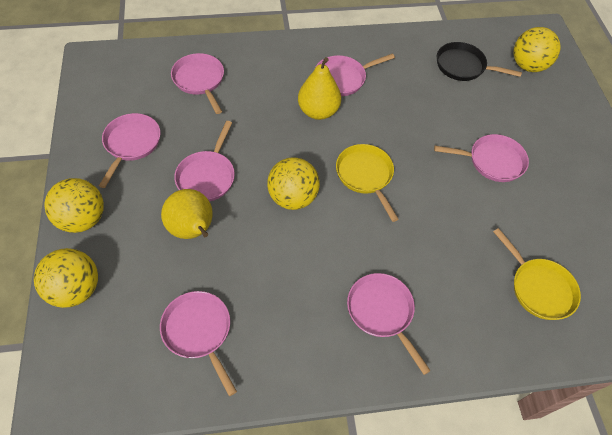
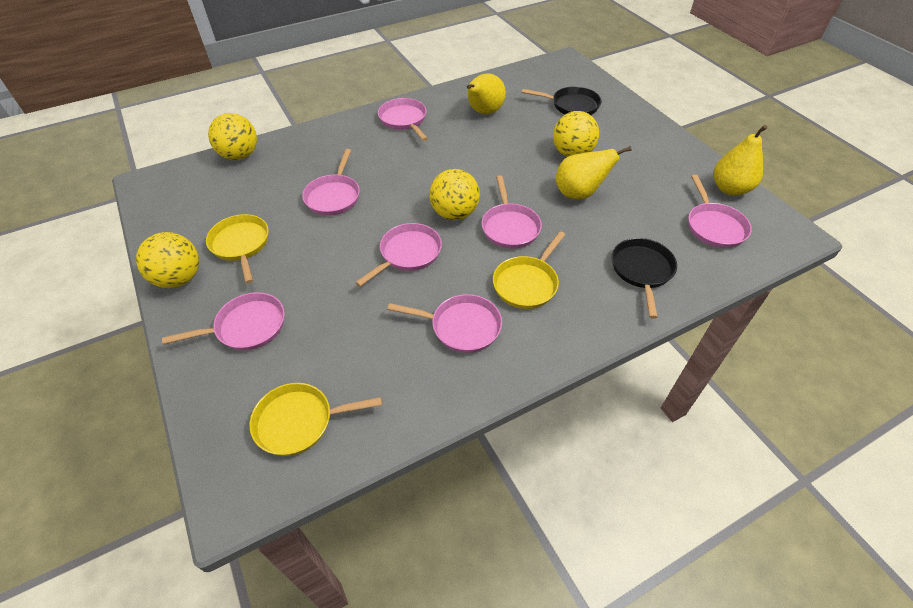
black pan: [437,42,522,81] = 1 -> [522,87,601,115] [612,238,677,319] = 2
yellow pan: [336,144,399,222] [493,228,581,320] = 2 -> [206,214,269,284] [250,383,382,456] [493,231,566,309] = 3
yellow pear: [161,189,213,239] [298,57,341,120] = 2 -> [467,73,506,114] [555,146,631,199] [714,125,767,196] = 3

